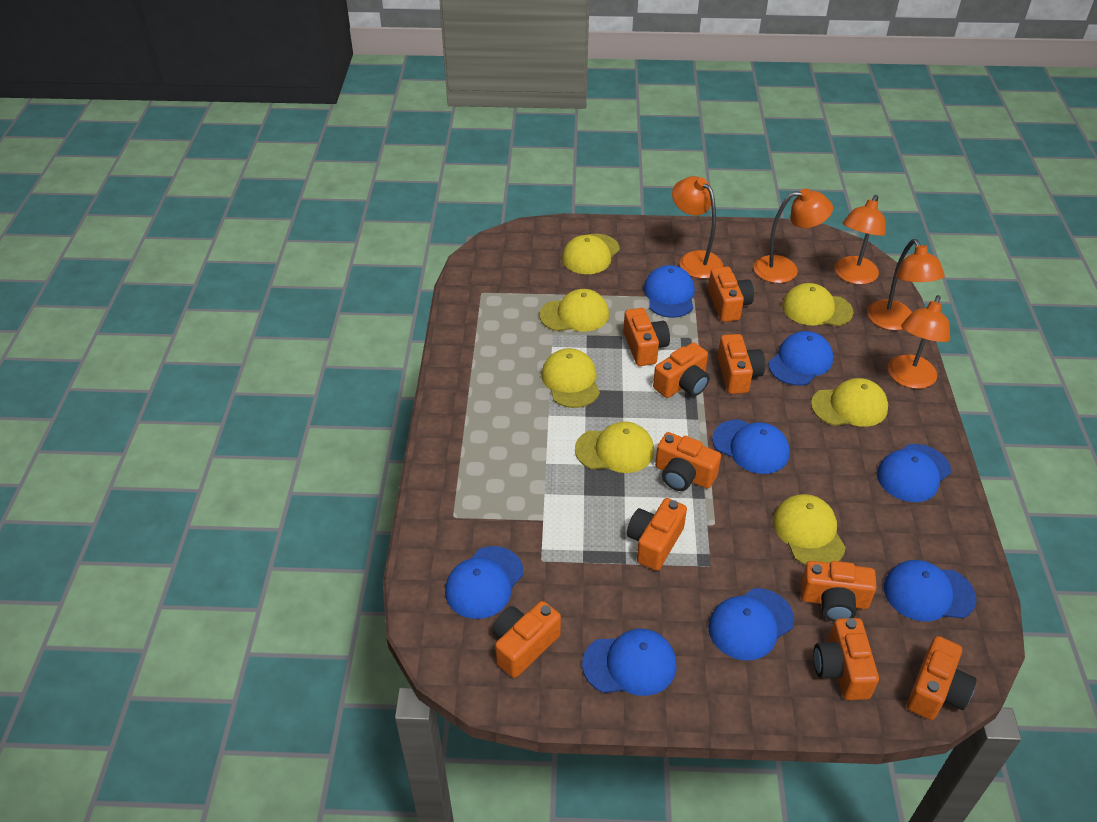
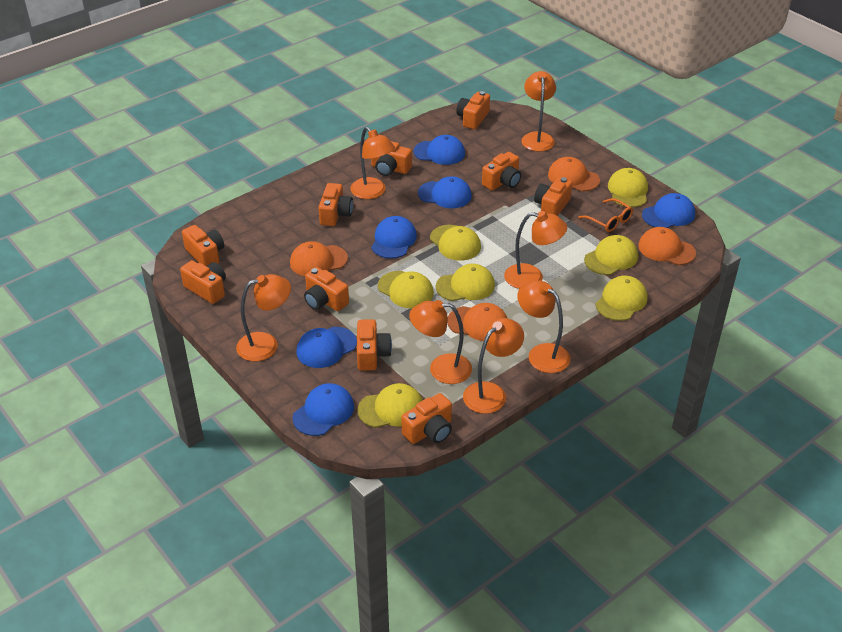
blue cap: [445,546,523,619] [582,628,677,696] [644,265,695,318] [708,588,794,660] [712,420,790,474] [768,331,833,386] [877,444,951,502] [884,560,977,622] = 8 -> [292,383,354,436] [296,327,357,368] [371,216,417,259] [413,135,465,165] [418,176,472,208] [642,193,695,228] = 6
orange cap: none = 0 -> [290,241,348,276] [447,303,507,341] [548,157,600,191] [638,227,696,265] = 4
orange glasses: none = 0 -> [578,198,633,232] = 1
orange lamp: [672,176,723,279] [754,188,833,283] [834,195,886,285] [867,239,945,330] [888,295,950,389] = 5 -> [236,274,291,361] [350,127,395,199] [409,300,472,384] [463,318,524,414] [504,211,567,289] [517,280,570,373] [521,71,556,152] = 7

